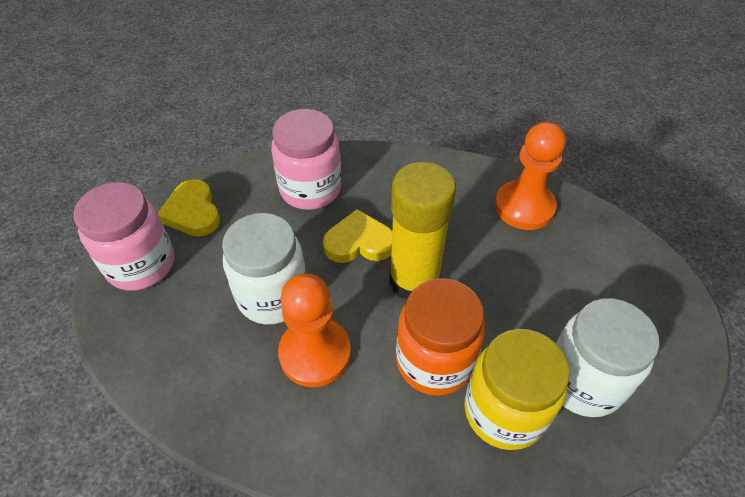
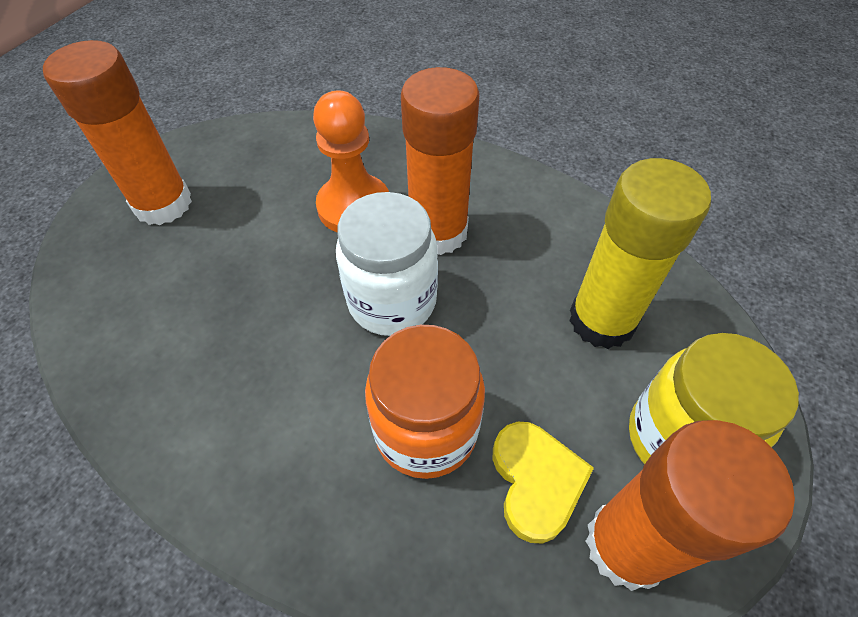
orange glue stick: none = 0 -> [43,40,192,225] [401,67,479,255] [586,420,795,591] = 3
orange pawn: [278,273,351,387] [495,122,566,230] = 2 -> [313,91,389,232] = 1
pink jar: [74,182,174,291] [271,109,341,210] = 2 -> none = 0
white jar: [222,213,307,324] [556,298,659,417] = 2 -> [336,192,438,336] = 1
yellow heart: [158,179,220,237] [323,209,392,263] = 2 -> [493,422,594,544] = 1

